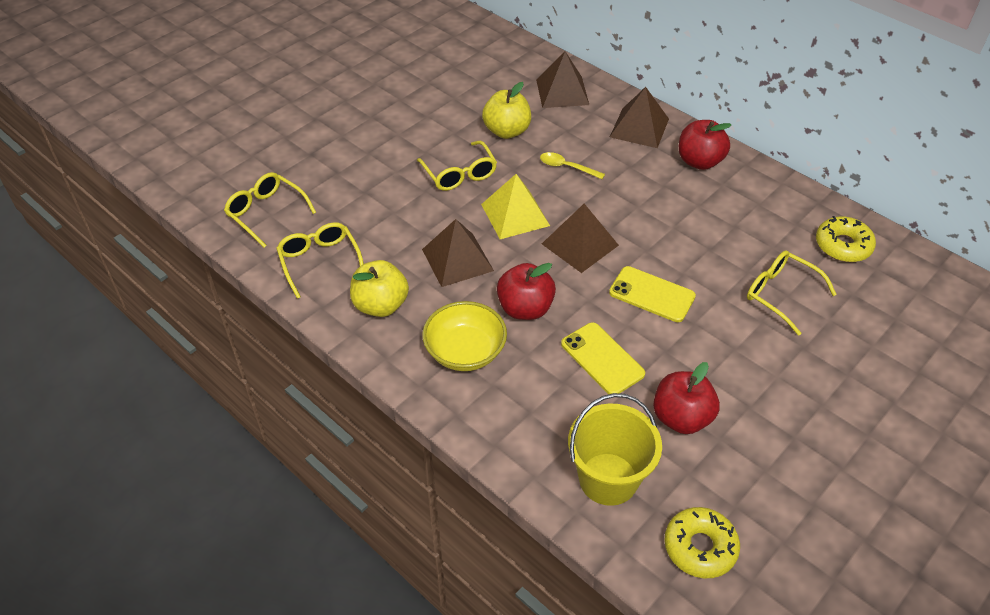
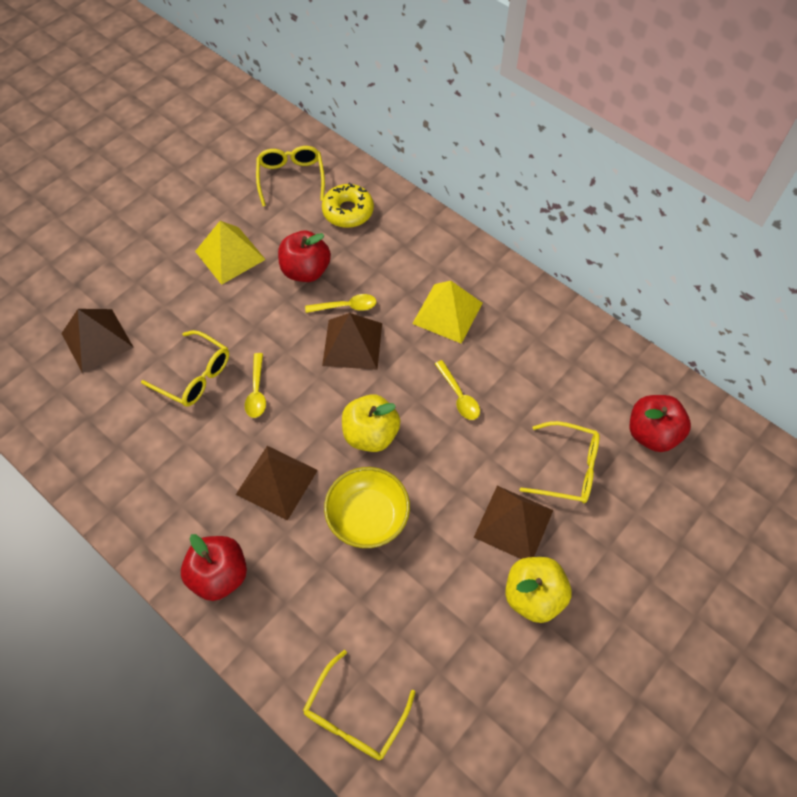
yellow bucket: [568,393,662,506] = 1 -> none = 0
yellow donut: [664,507,740,578] [816,216,876,262] = 2 -> [322,183,374,228] = 1
yellow phone: [561,322,645,394] [609,266,696,322] = 2 -> none = 0
yellow pyramid: [481,174,550,239] = 1 -> [195,221,266,285] [412,281,482,344] = 2
yellow spoon: [540,152,605,179] = 1 -> [245,353,266,418] [305,294,376,313] [435,360,480,420] = 3

